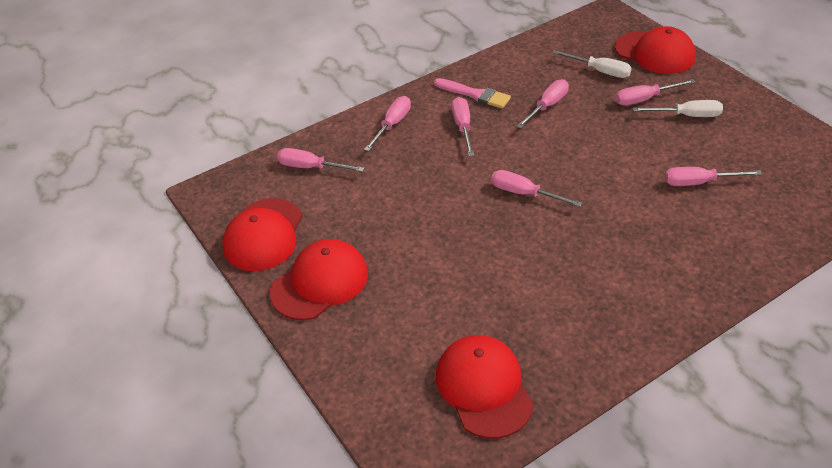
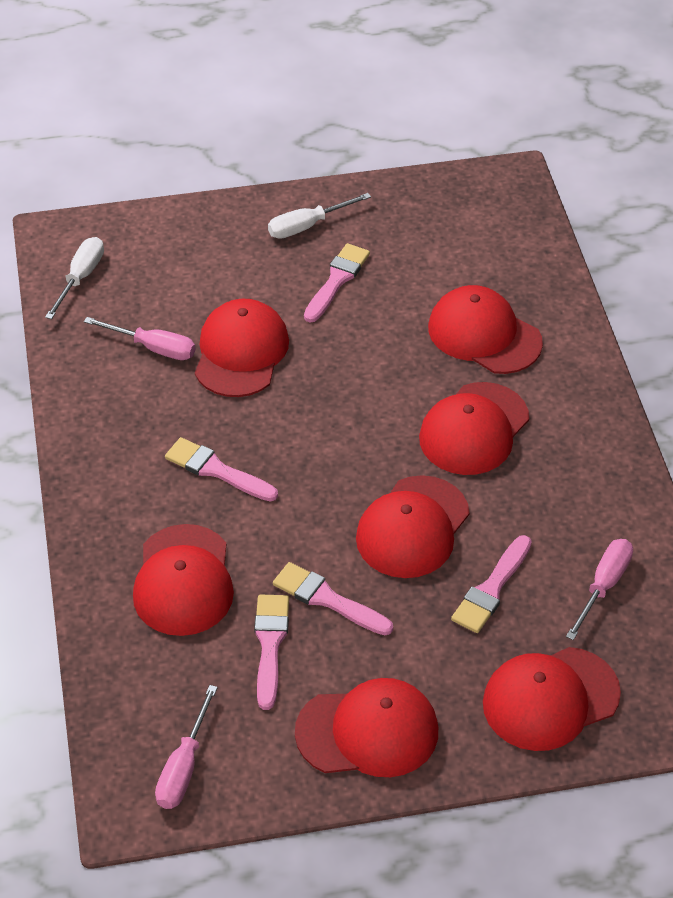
pink brush: [434,78,511,109] = 1 -> [165,437,278,502] [254,594,289,710] [273,562,393,635] [304,243,370,323] [451,535,532,633] = 5
pink screwdriver: [277,148,364,172] [364,96,411,151] [452,97,474,156] [491,170,582,207] [516,79,569,128] [615,79,695,106] [665,167,762,186] = 7 -> [84,317,196,360] [155,685,218,809] [566,539,633,640] = 3
red cap: [222,198,302,271] [270,239,368,320] [436,335,534,439] [615,26,696,74] = 4 -> [133,524,234,636] [195,299,289,397] [295,678,438,777] [356,475,469,578] [419,382,529,475] [428,285,543,374] [483,647,621,751] = 7

